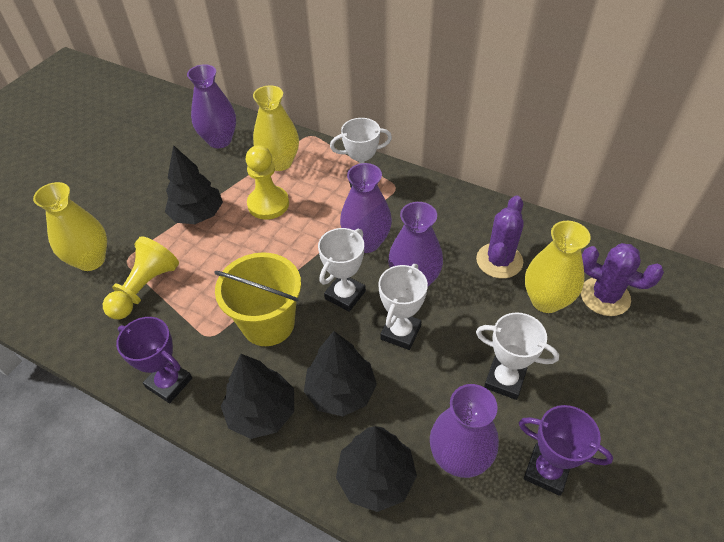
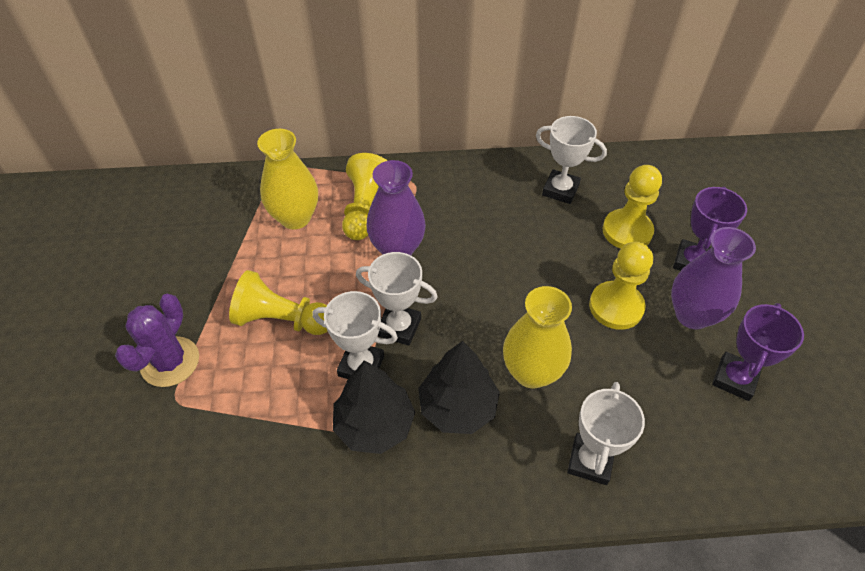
black tree: [165,145,223,224] [221,354,294,439] [304,331,377,416] [336,426,417,512] = 4 -> [333,360,415,454] [418,341,500,434] = 2
purple cactus: [476,195,524,278] [581,243,664,316] = 2 -> [115,294,199,387] = 1
purple vase: [187,64,236,148] [340,163,392,253] [388,202,443,286] [430,384,499,478] = 4 -> [366,160,426,255] [671,227,756,329] = 2
yellow bucket: [214,252,301,346] = 1 -> none = 0
yellow pawn: [103,236,179,319] [246,145,289,219] = 2 -> [229,270,327,335] [342,153,387,240] [589,242,653,330] [602,165,662,249] = 4
yellow vase: [33,182,107,271] [253,85,299,171] [525,221,591,313] = 3 -> [257,129,318,229] [503,286,572,388] = 2

